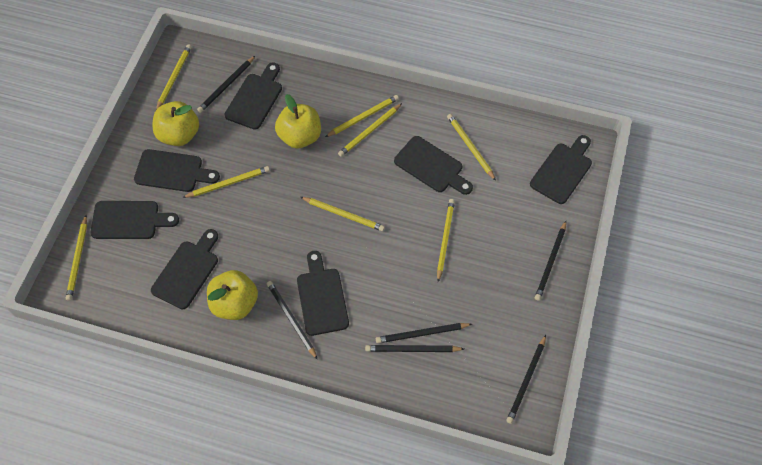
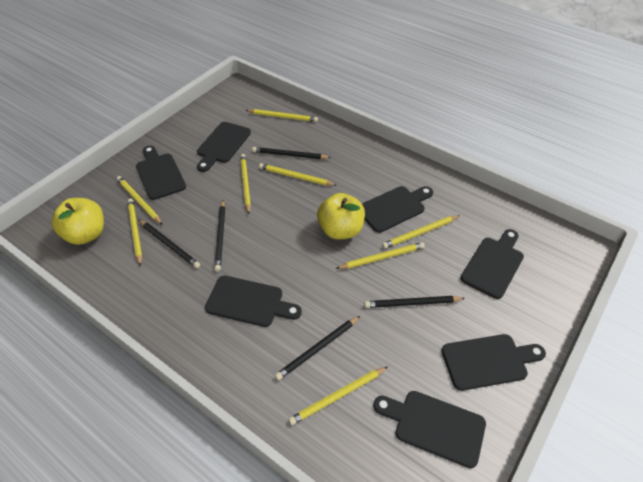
black pencil: [197,56,255,113] [267,281,318,360] [365,345,464,352] [376,323,472,343] [506,335,546,424] [535,221,566,301] = 6 -> [139,220,200,268] [214,201,225,271] [252,147,331,159] [275,316,360,380] [364,296,465,308] = 5
yellow apple: [152,101,199,146] [207,270,258,320] [275,94,321,149] = 3 -> [51,198,104,245] [317,193,365,239] = 2

